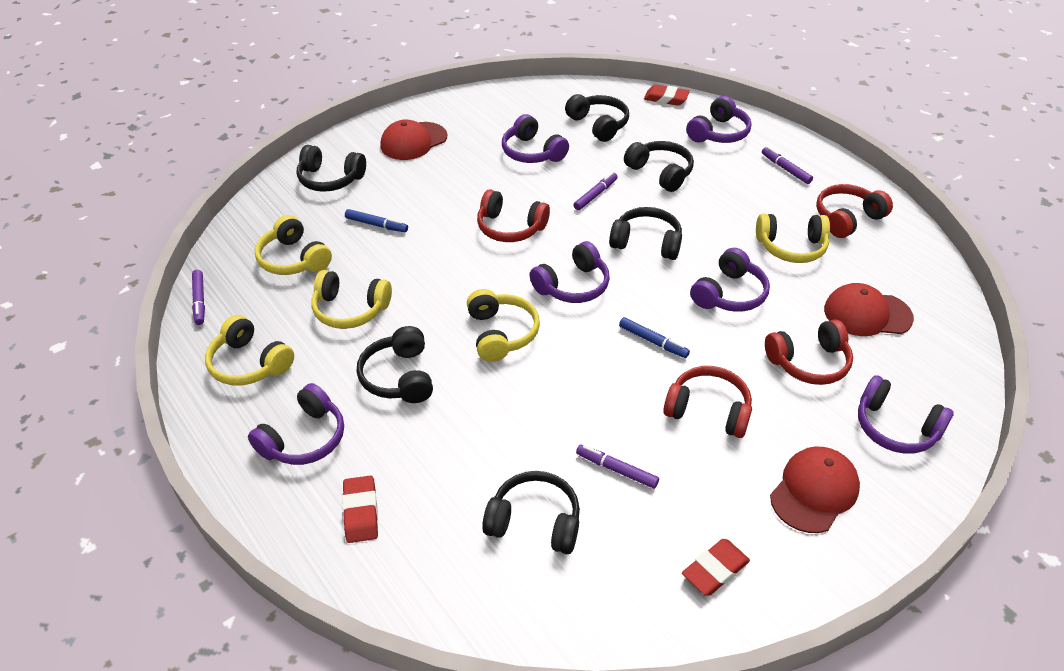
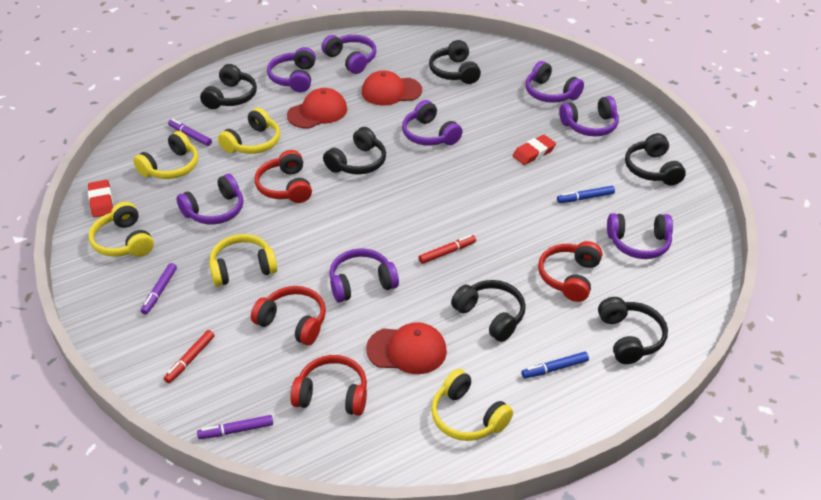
purple headphones: [248,383,344,465] [502,114,569,163] [530,241,610,303] [686,96,752,143] [690,248,770,312] [858,375,954,454] = 6 -> [176,174,243,224] [267,47,316,92] [321,35,376,74] [329,248,399,302] [402,100,463,146] [526,61,584,103] [559,96,619,136] [607,213,673,259] = 8
purple marker: [192,270,205,325] [574,172,618,210] [576,444,659,489] [762,147,813,184] = 4 -> [141,263,177,314] [168,119,212,146] [197,415,273,439] = 3
red eraser: [342,475,378,543] [644,85,690,106] [682,539,750,596] = 3 -> [88,180,113,217] [513,135,556,165] = 2
red marker: none = 0 -> [164,330,215,383] [419,235,476,264] = 2

